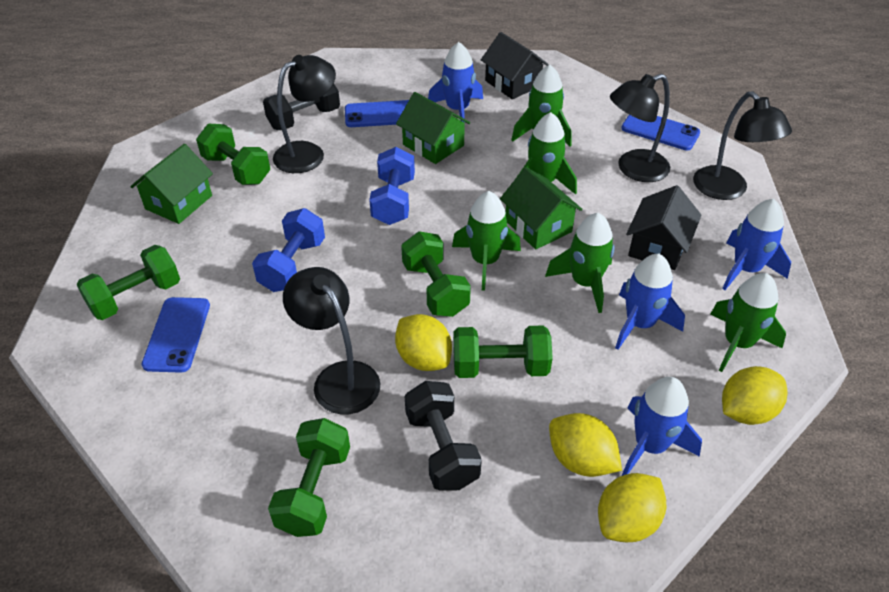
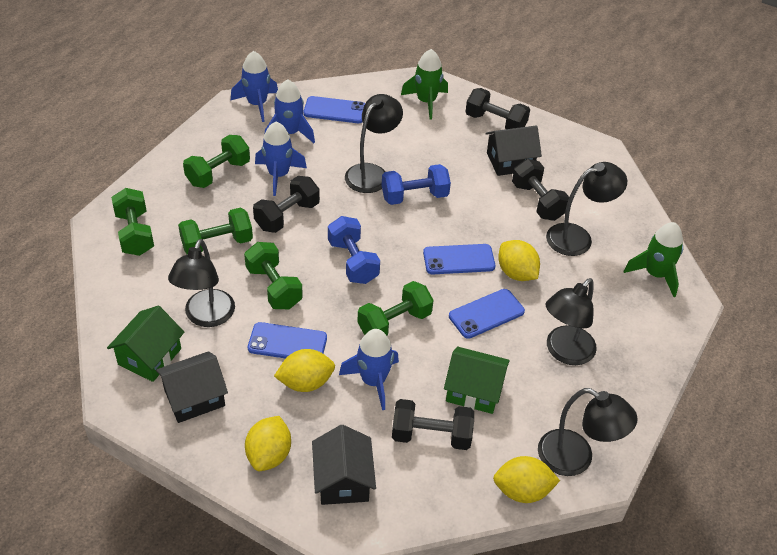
black dumbbell: [263,84,340,130] [405,381,482,490] = 2 -> [253,176,320,233] [392,399,474,450] [465,88,530,129] [512,159,569,221] = 4
black house: [481,32,549,99] [626,185,702,270] = 2 -> [156,351,228,423] [312,425,376,505] [486,125,542,176] = 3
black lamp: [273,55,336,173] [283,267,380,414] [610,74,670,182] [693,91,792,200] = 4 -> [168,239,235,327] [345,94,403,193] [538,388,638,476] [546,162,627,256] [546,278,597,365] = 5
blue phone: [142,297,210,373] [345,100,409,127] [621,115,700,151] = 3 -> [248,322,327,359] [303,96,365,123] [423,244,495,274] [449,289,525,339] = 4
green house: [130,144,213,224] [396,92,470,164] [500,167,583,249] = 3 -> [107,306,185,382] [444,347,510,414] = 2
green rocket: [452,191,521,291] [511,65,572,147] [516,112,577,195] [545,213,615,313] [710,273,786,372] = 5 -> [401,49,448,120] [624,222,683,297] = 2

